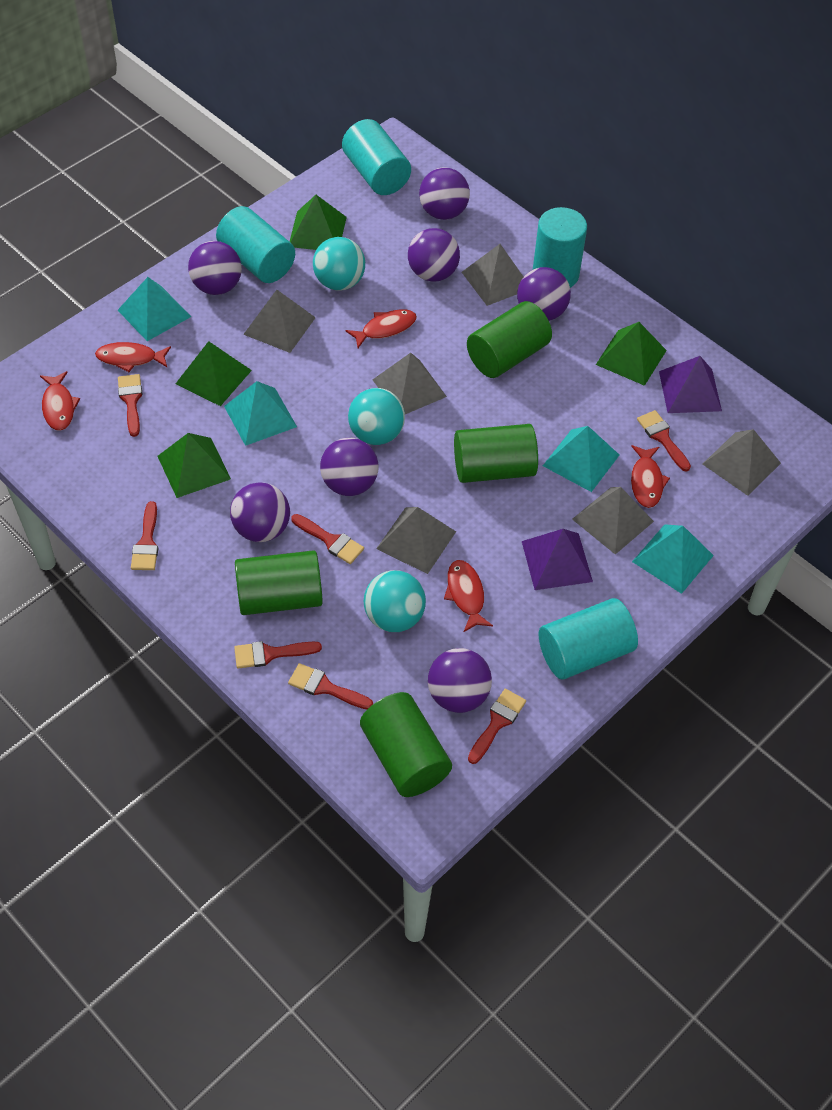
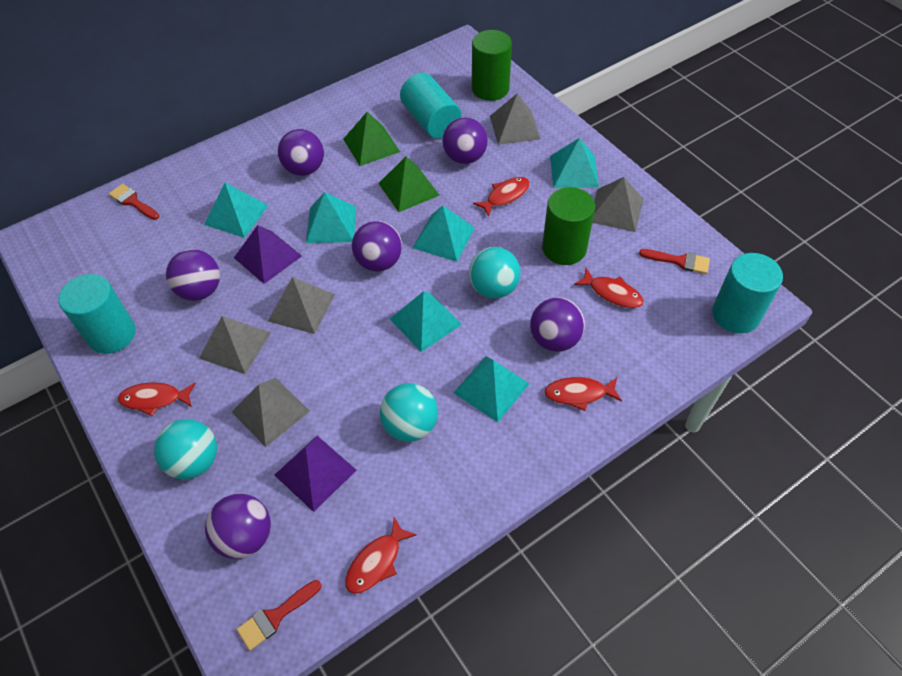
green cylinder: [235,550,323,615] [360,692,452,797] [454,424,538,483] [467,301,552,378] = 4 -> [472,30,512,101] [542,187,595,265] = 2
green pyramid: [157,433,231,498] [176,341,252,406] [290,195,347,250] [596,322,667,386] = 4 -> [343,112,400,166] [378,156,440,212] = 2
grey pyramid: [243,290,316,353] [373,353,447,414] [376,507,456,574] [462,244,523,306] [572,487,654,554] [703,429,781,496] = 6 -> [199,316,271,374] [232,378,310,447] [268,277,335,334] [490,94,541,145] [592,177,643,232] = 5
purple ball: [188,241,242,295] [230,482,290,542] [320,438,379,496] [408,228,460,282] [419,167,470,220] [428,648,492,713] [517,267,571,321] = 7 -> [166,249,220,301] [205,494,271,559] [278,129,324,176] [352,221,402,271] [442,117,488,164] [530,297,585,352] = 6
red brush: [118,374,142,437] [131,501,158,570] [234,641,322,669] [288,663,373,709] [291,514,364,564] [468,689,526,764] [637,410,691,471] = 7 -> [109,184,159,220] [237,580,321,651] [639,249,710,274] = 3
turquoise cylinder: [216,206,295,283] [342,119,411,195] [533,207,587,288] [539,598,638,680] = 4 -> [58,274,136,354] [400,73,461,139] [712,253,783,334] = 3
turquoise pyramid: [118,277,191,341] [224,381,297,446] [543,426,619,492] [632,524,714,594] = 4 -> [204,183,269,238] [306,192,356,243] [390,291,462,352] [413,205,475,262] [453,356,530,422] [550,138,599,188] = 6

